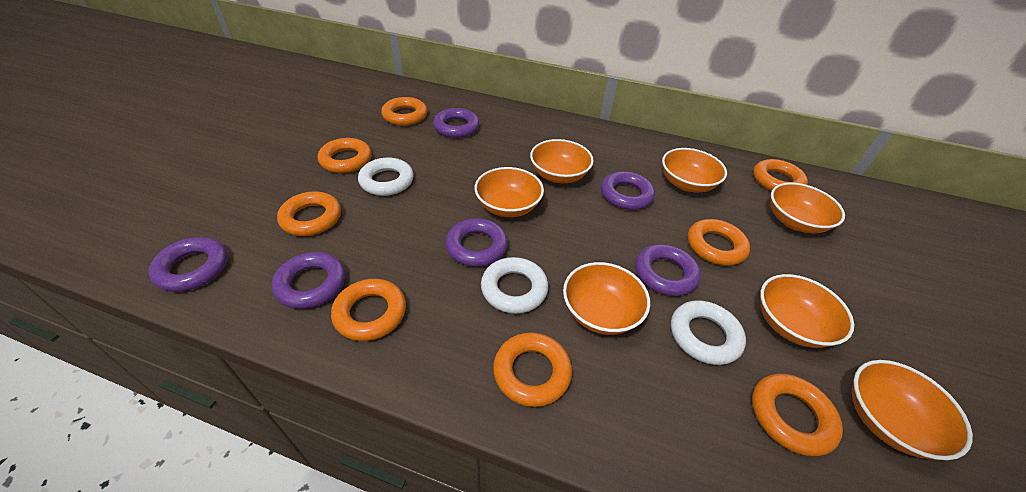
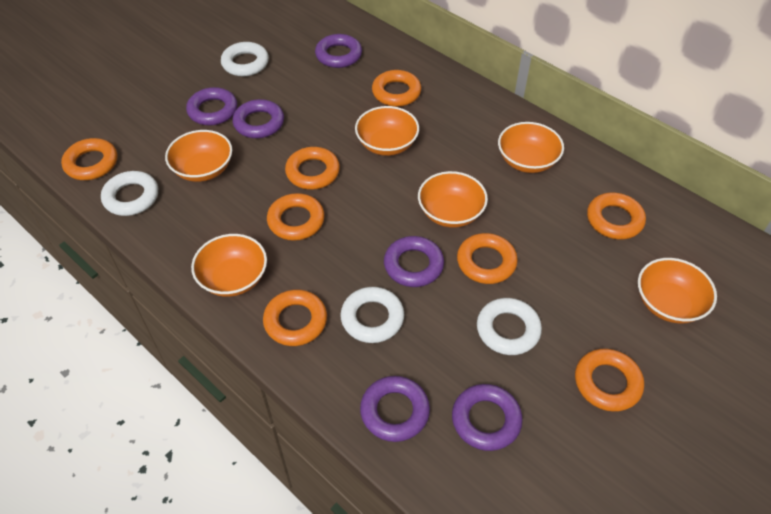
orange bowl: [474,167,544,217] [530,139,594,183] [563,262,650,335] [662,148,727,192] [760,274,854,348] [770,183,845,233] [852,360,973,460] = 7 -> [165,130,232,182] [191,234,267,297] [355,106,419,156] [418,171,488,228] [498,122,564,173] [638,258,717,323] = 6
white ring: [358,158,414,196] [481,257,548,314] [671,300,746,365] = 3 -> [101,171,158,216] [221,42,269,76] [340,287,405,343] [477,298,542,355] = 4

